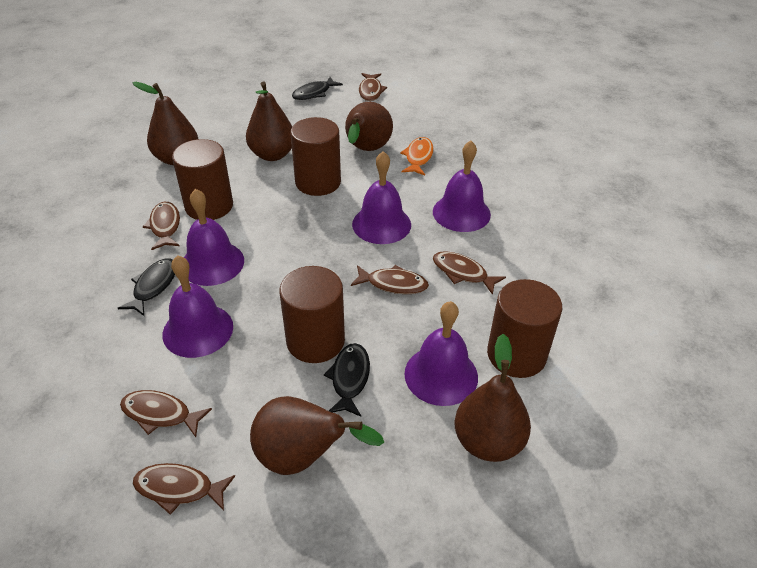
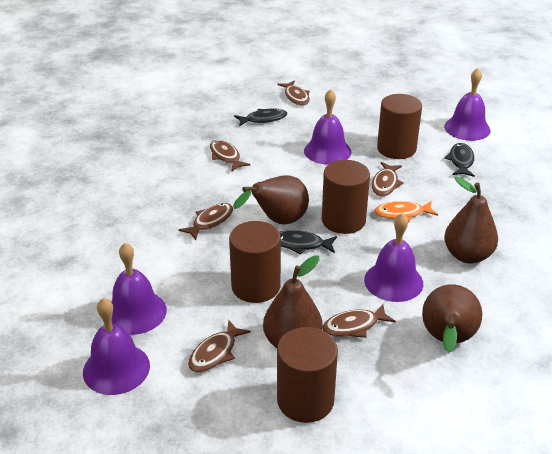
brown pear: [133,82,198,165] [246,81,292,161] [250,396,384,475] [345,102,393,151] [454,334,531,462] = 5 -> [233,175,309,224] [263,255,323,348] [422,284,482,353] [444,177,498,263] = 4

